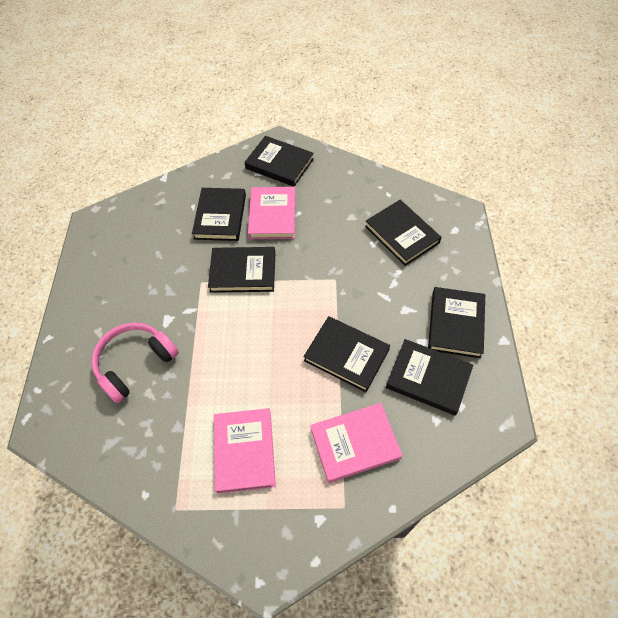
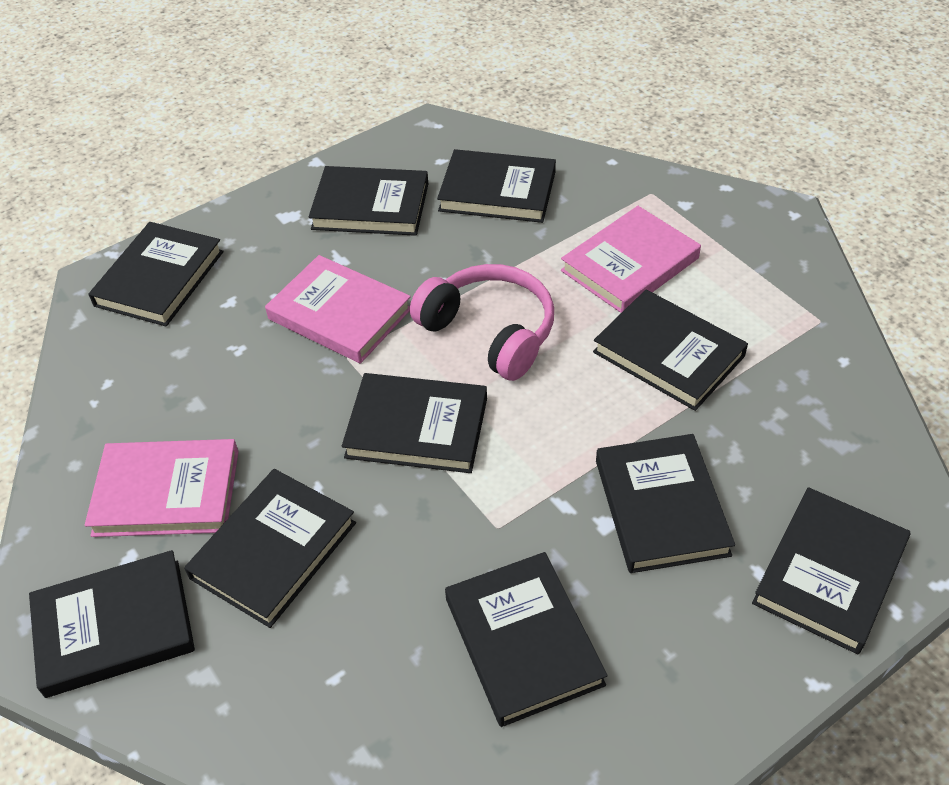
black book: [192,188,246,241] [208,247,275,293] [244,136,314,187] [303,316,390,392] [365,200,442,266] [386,339,473,416] [428,287,485,358] = 7 -> [29,550,195,698] [88,222,224,326] [184,469,356,628] [308,166,428,236] [342,373,487,473] [437,149,556,223] [445,552,608,727] [593,290,748,411] [596,434,735,573] [752,487,911,654] = 10

